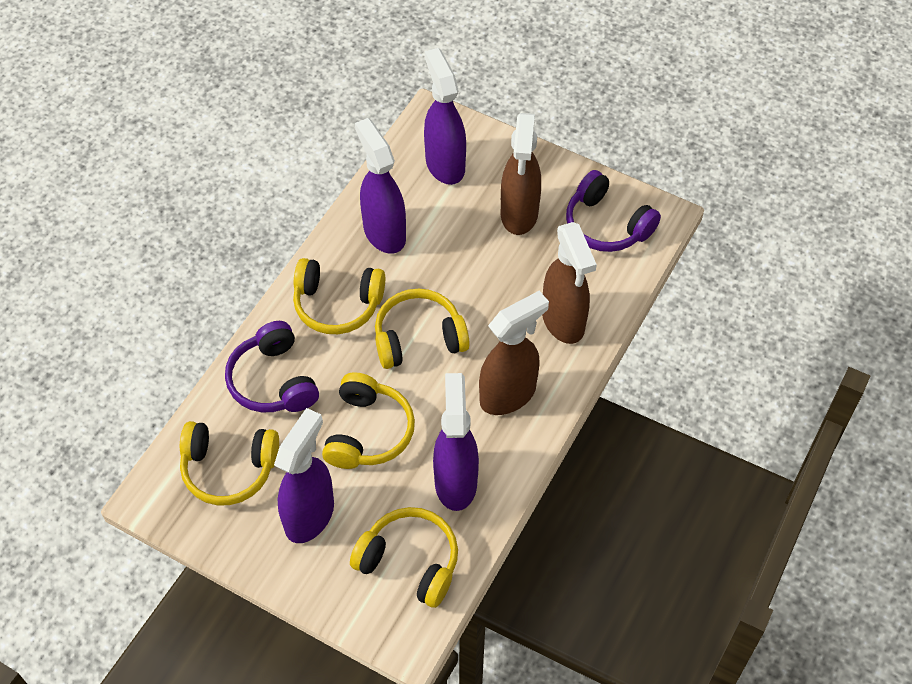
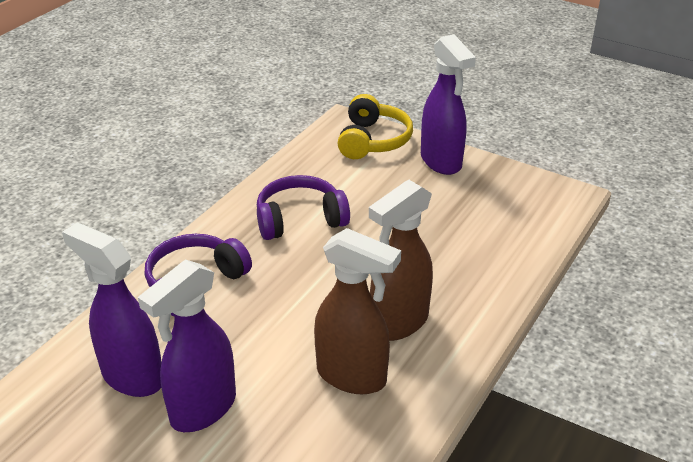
brown spray bottle: [479,291,549,415] [501,113,541,235] [542,222,597,344] = 3 -> [314,228,401,394] [369,180,433,341] = 2
purple spray bottle: [274,408,334,543] [355,118,406,254] [424,48,466,185] [433,373,479,511] = 4 -> [62,223,162,397] [138,259,236,432] [421,34,476,175] = 3
yellow headphones: [180,421,279,505] [293,258,385,334] [322,372,415,469] [350,507,458,608] [375,289,470,369] = 5 -> [337,94,413,159] = 1

